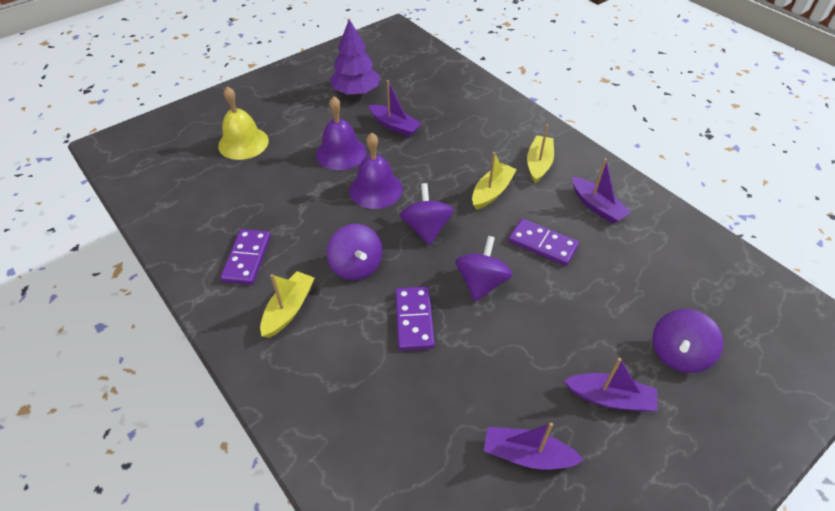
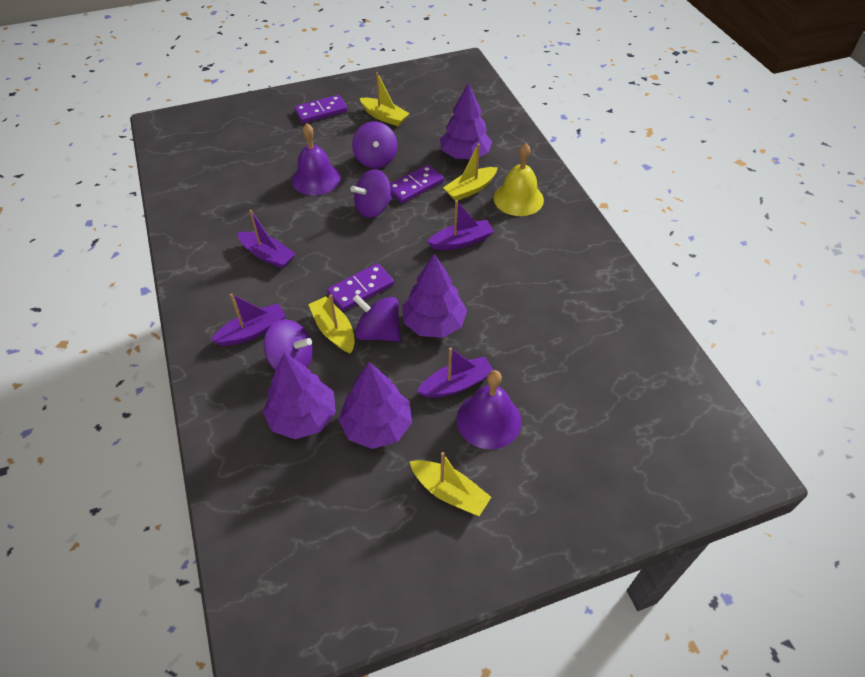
purple tree: [329,19,380,95] = 1 -> [263,353,336,439] [339,362,412,449] [402,254,467,338] [440,83,492,159] = 4
yellow boat: [260,271,315,338] [472,152,517,210] [527,124,554,183] = 3 -> [308,295,355,353] [360,72,410,126] [410,452,491,516] [443,143,498,201] = 4

